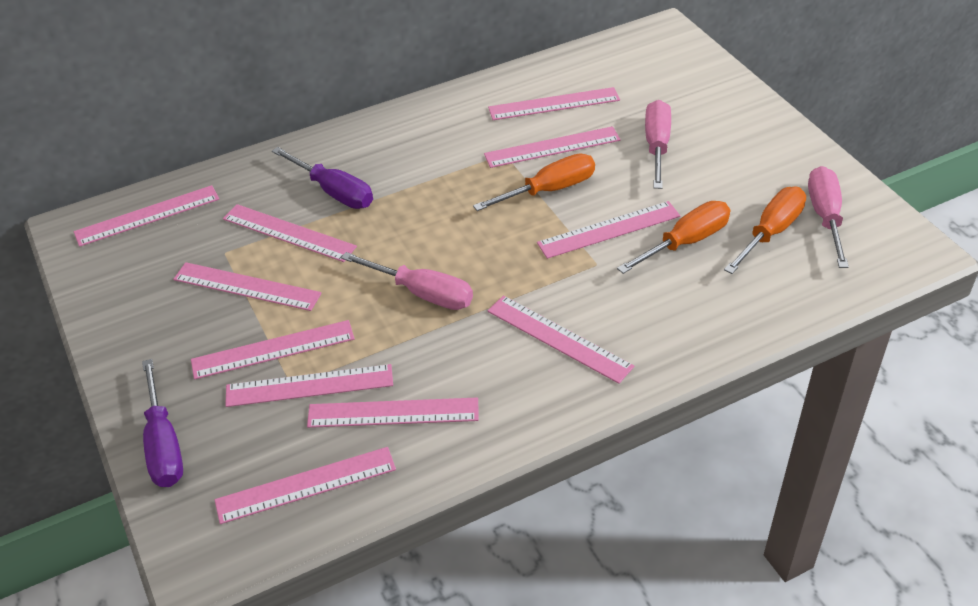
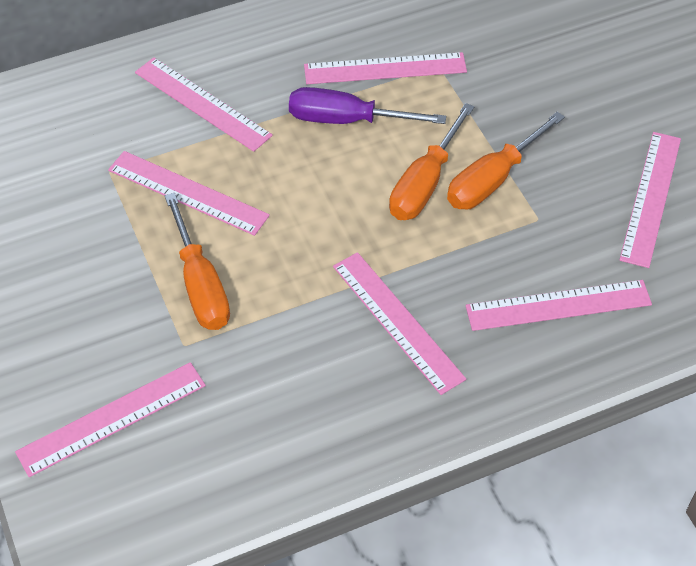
pink ruler: [74,185,219,247] [173,262,322,311] [191,320,355,379] [215,447,396,524] [223,204,357,262] [225,364,393,407] [307,397,479,428] [484,126,621,168] [487,295,634,384] [488,87,620,120] [537,201,680,259] = 11 -> [15,362,206,477] [108,151,270,236] [135,57,273,152] [304,52,467,84] [333,252,466,395] [465,280,652,331] [619,132,681,268] = 7
pink screwdriver: [341,252,473,310] [645,100,671,189] [808,166,849,268] = 3 -> none = 0
purple screwdriver: [142,359,183,487] [272,147,373,209] = 2 -> [289,87,446,124] = 1

